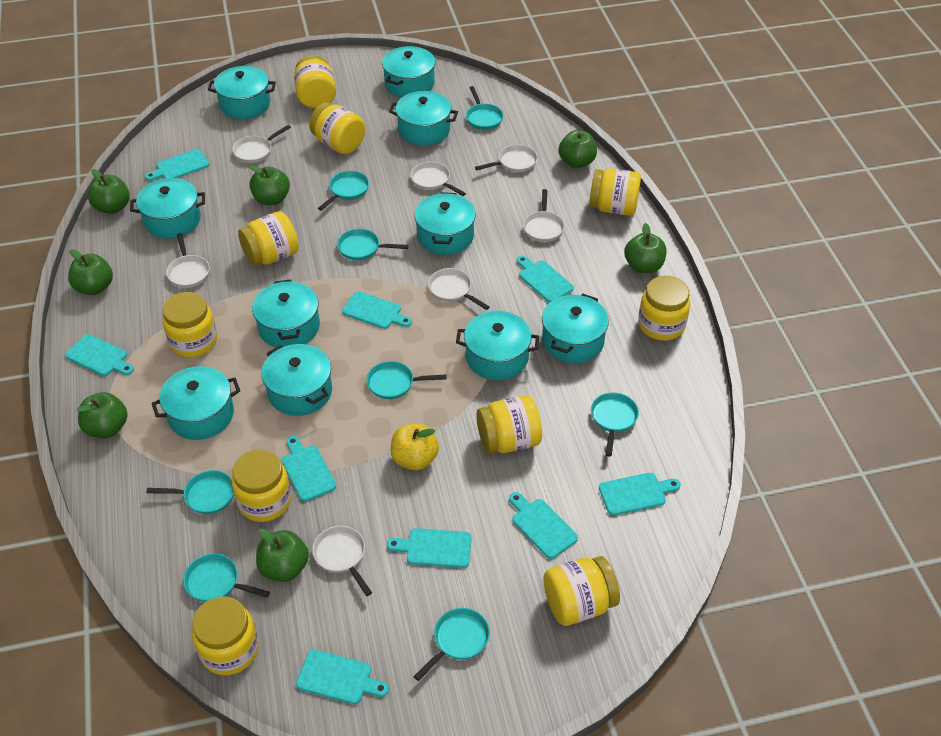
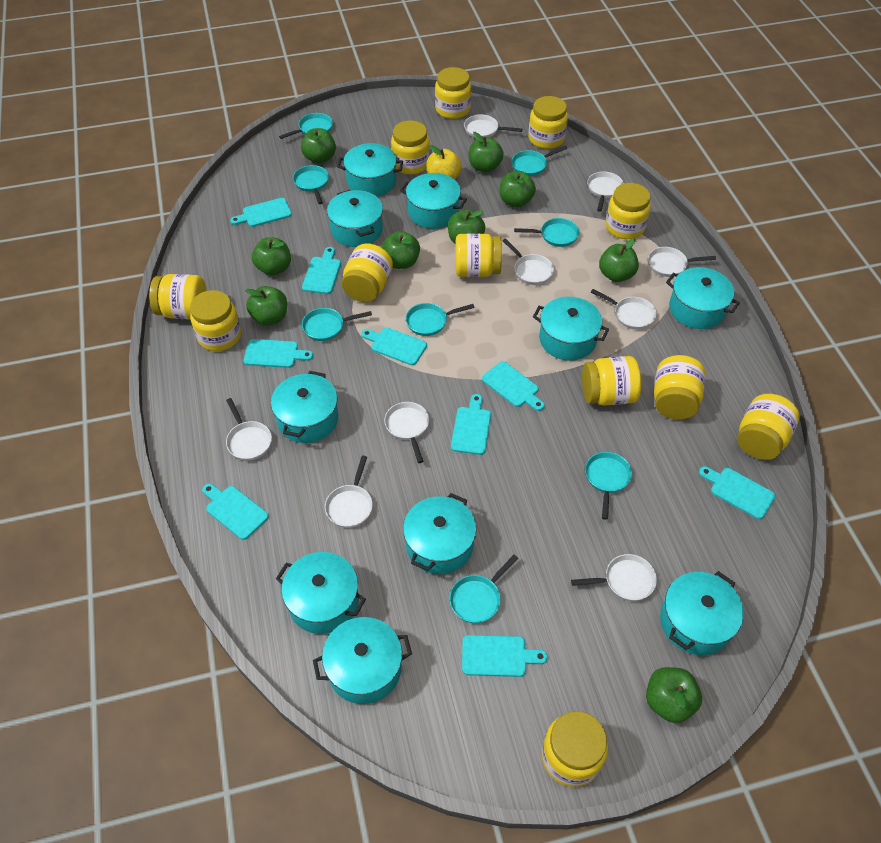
green apple: [68,249,113,295] [77,392,128,438] [88,169,130,214] [249,165,290,205] [256,529,309,582] [559,130,597,168] [624,223,667,273] = 7 -> [245,286,287,326] [252,237,291,276] [301,128,336,164] [382,231,420,269] [448,210,485,244] [469,132,504,172] [500,171,536,207] [599,238,639,282] [646,667,702,723] = 9
white pan: [166,233,210,288] [232,125,291,163] [312,526,372,596] [410,162,466,196] [428,268,490,310] [475,144,538,172] [523,189,565,242] = 7 -> [226,398,272,461] [325,456,373,528] [384,402,429,463] [464,115,522,138] [502,238,554,285] [571,554,657,601] [587,172,624,212] [591,289,656,329] [648,247,716,277] = 9
yellow jar: [162,292,217,358] [192,596,259,675] [232,449,291,522] [238,211,299,267] [294,55,336,108] [309,102,365,154] [477,395,542,454] [543,556,620,626] [589,168,641,216] [638,276,690,341] = 10 -> [149,274,207,320] [190,290,241,351] [341,243,393,302] [391,121,430,175] [435,67,471,119] [455,233,502,277] [528,96,568,149] [542,711,608,787] [582,356,641,406] [606,183,651,239] [654,355,705,420] [737,394,800,460] = 12

